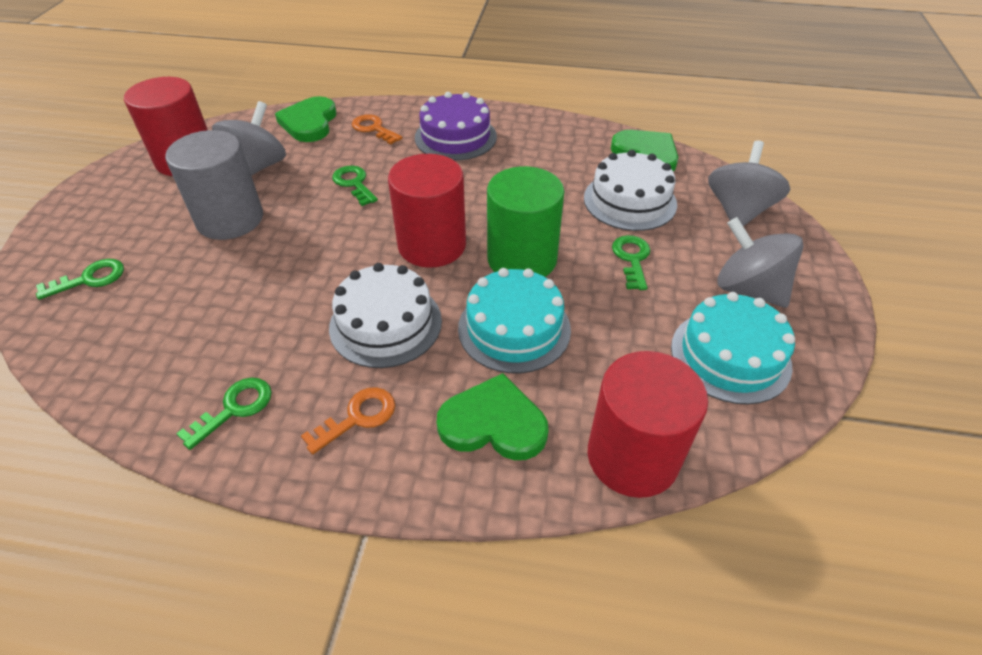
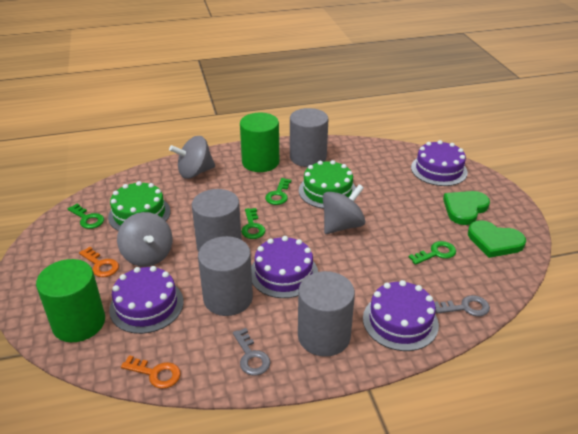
green cake: none = 0 -> [108,181,170,231] [299,160,356,209] = 2
green cylinder: [487,166,564,277] = 1 -> [36,259,105,342] [240,113,279,172] = 2
green heart: [275,96,336,142] [437,373,549,460] [611,130,678,172] = 3 -> [443,191,490,225] [468,220,526,258] = 2
grey cylinder: [165,130,263,240] = 1 -> [192,189,242,252] [198,236,253,316] [290,108,328,167] [298,271,355,357] = 4
grey key: none = 0 -> [233,328,270,376] [434,295,490,317] = 2
purple cake: [415,92,497,161] = 1 -> [109,266,184,334] [251,236,318,298] [363,280,439,351] [411,140,468,186] = 4
red cylinder: [124,77,208,176] [388,154,466,268] [588,351,708,498] = 3 -> none = 0
turquoise cake: [458,268,571,373] [671,292,795,405] = 2 -> none = 0
white cake: [329,263,442,368] [584,150,677,231] = 2 -> none = 0

